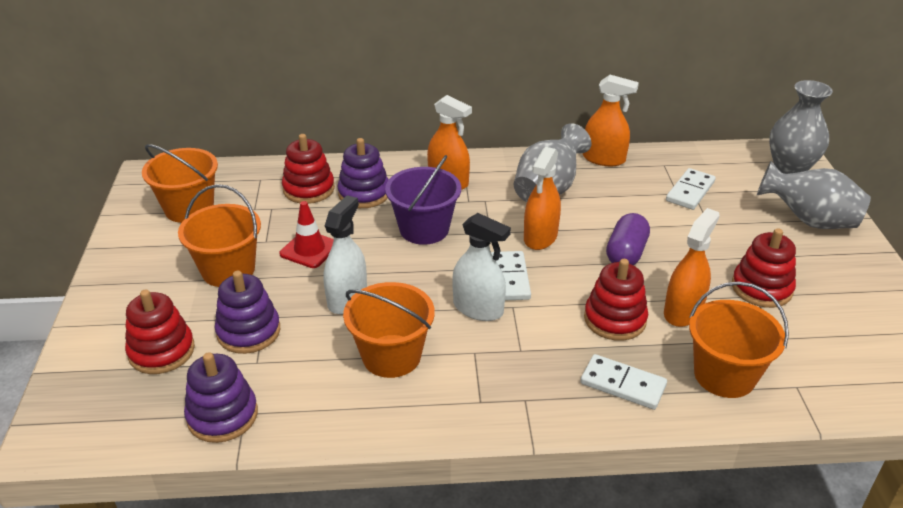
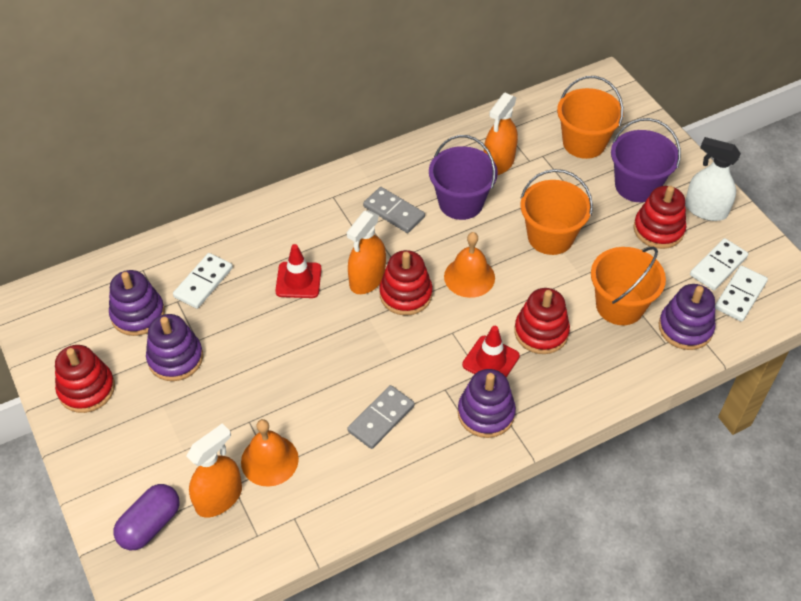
grey domino: none = 0 -> [347,385,415,449] [363,187,425,233] = 2
grey vase: [514,123,592,202] [757,161,871,229] [769,80,833,174] = 3 -> none = 0
orange bell: none = 0 -> [241,419,299,487] [444,232,495,298] = 2
orange bucket: [142,144,218,223] [178,184,261,287] [343,282,435,378] [689,282,789,398] = 4 -> [520,169,593,255] [557,76,623,159] [591,247,666,325] = 3
orange spray bottle: [427,95,472,190] [524,147,561,250] [583,75,639,166] [664,208,720,327] = 4 -> [186,423,242,518] [347,211,386,294] [484,93,518,175] = 3
purple bucket: [385,155,461,245] = 1 -> [429,135,498,220] [611,118,681,202] = 2
purple stacking toy: [184,352,258,443] [215,271,280,354] [337,138,389,208] = 3 -> [109,270,165,336] [146,314,203,381] [458,369,516,438] [659,284,715,350] = 4
red traffic cone: [279,201,334,268] = 1 -> [275,244,322,298] [462,326,520,378] = 2
white spray bottle: [323,195,367,314] [452,213,511,321] = 2 -> [685,137,741,221] = 1

